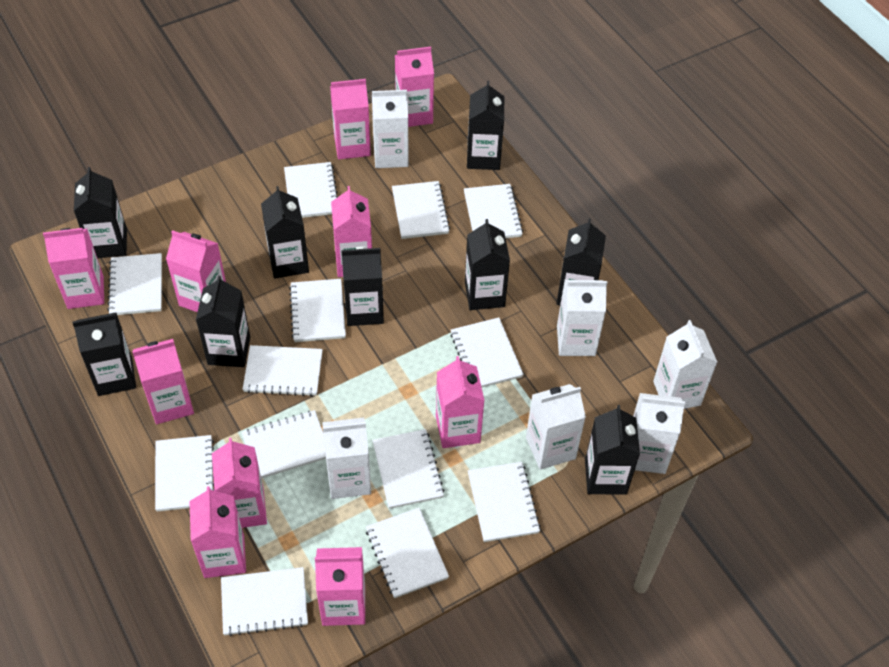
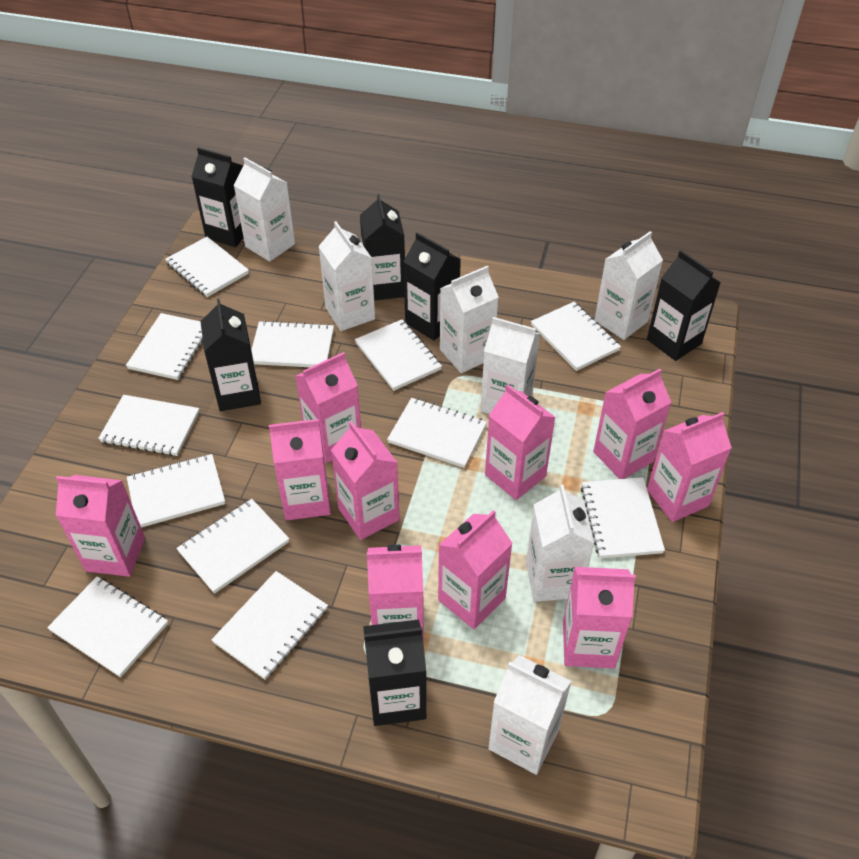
black carton: [72,312,136,396] [74,167,127,258] [196,276,250,367] [261,186,309,279] [341,246,384,326] [465,219,510,310] [467,81,504,170] [556,218,606,305] [585,405,640,495] = 9 -> [191,147,244,247] [200,299,261,411] [360,194,405,301] [363,620,426,726] [403,232,461,341] [647,250,721,361] = 6
white carton: [322,418,371,499] [372,90,408,168] [526,384,586,470] [557,280,607,356] [634,393,685,474] [653,320,717,409] = 6 -> [234,158,295,262] [318,221,375,331] [440,266,499,373] [481,317,540,414] [488,655,572,775] [526,485,594,602] [595,231,663,340] = 7
white notebook: [107,253,162,315] [155,435,214,512] [221,567,308,636] [242,410,326,479] [243,345,323,396] [284,162,338,218] [289,279,346,342] [366,508,449,598] [372,429,445,509] [392,181,450,239] [450,317,524,388] [464,184,523,238] [468,462,541,542] = 13 -> [47,576,168,678] [98,395,199,456] [126,313,203,380] [127,454,225,528] [165,237,249,297] [176,499,290,594] [211,571,328,680] [251,320,334,367] [355,319,442,391] [387,398,487,468] [531,302,621,371] [581,477,665,559] = 12

